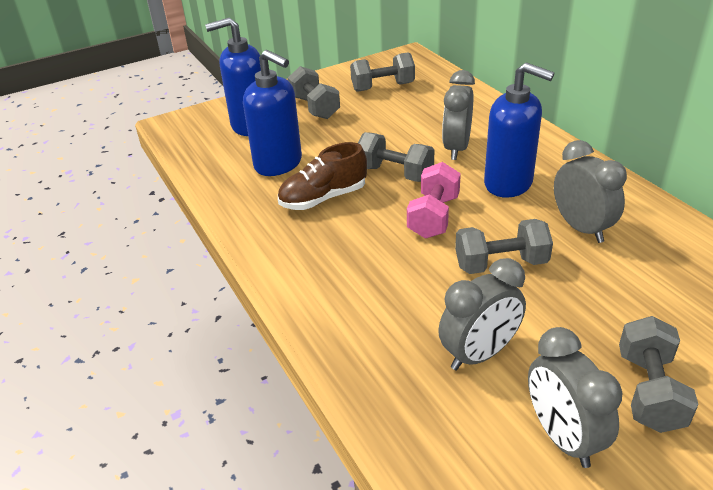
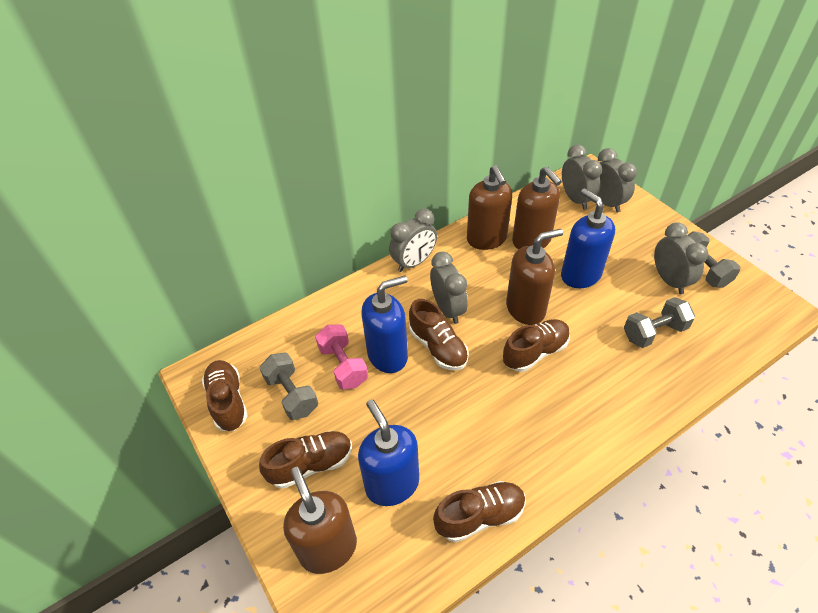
brown shoe: [278,142,367,210] = 1 -> [202,360,248,431] [259,431,352,489] [409,299,469,371] [433,481,526,543] [503,319,570,372] = 5
brown soap dispenser: none = 0 -> [283,467,357,574] [467,165,512,250] [506,229,563,325] [512,167,562,250] = 4
grey clock: [438,258,526,371] [442,70,475,160] [528,327,622,468] [554,140,627,243] = 4 -> [389,209,437,272] [430,251,468,324] [562,145,602,210] [597,148,637,212] [654,222,708,294] = 5
grey dumbbell: [288,66,340,119] [350,52,415,92] [358,132,434,182] [455,219,553,274] [619,316,699,433] = 5 -> [259,353,318,420] [624,297,695,348] [687,232,741,288] = 3

